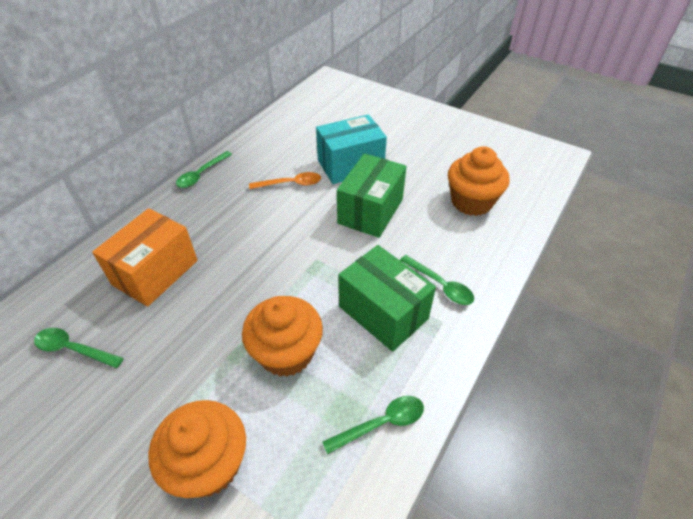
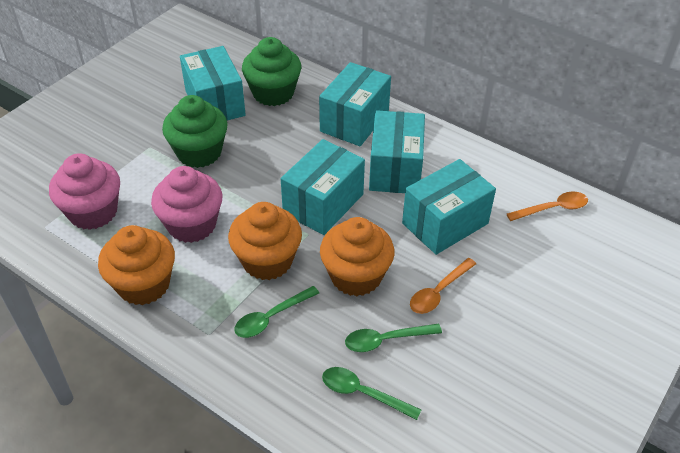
green box: [337,153,407,238] [339,245,436,352] = 2 -> none = 0
green cupcake: none = 0 -> [162,95,228,168] [242,37,301,106] = 2
green spoon: [34,328,124,368] [176,151,232,188] [322,396,424,454] [400,255,474,305] = 4 -> [234,286,319,338] [322,367,422,420] [345,324,442,352] = 3
orange box: [92,208,198,307] = 1 -> none = 0
orange spoon: [249,172,321,189] = 1 -> [410,258,476,314] [507,192,588,221] = 2
pink cupcake: none = 0 -> [49,154,120,230] [151,166,223,243] = 2
turquoise box: [316,114,387,184] = 1 -> [180,46,246,120] [281,139,365,235] [319,62,391,146] [369,110,425,193] [402,159,496,255] = 5

